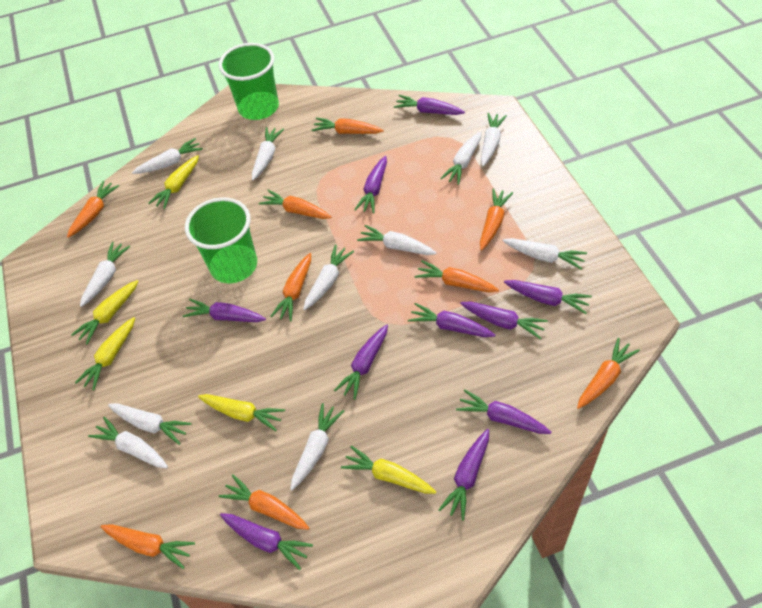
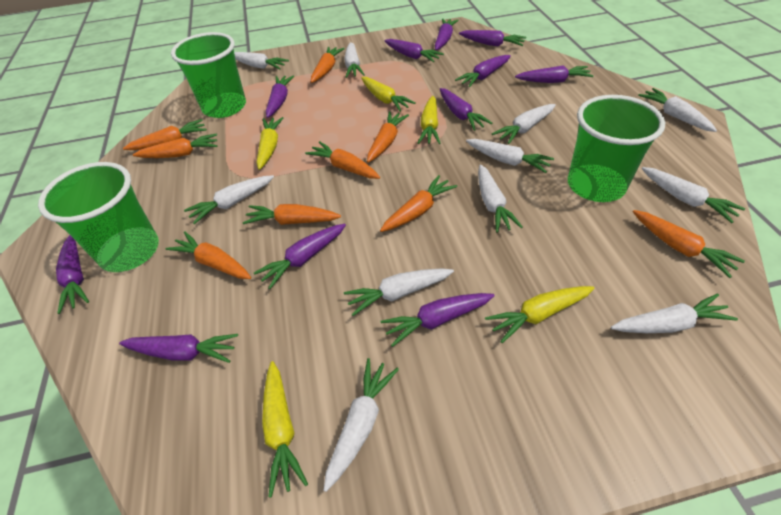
green cup: [185,197,257,283] [219,43,279,120] = 2 -> [38,162,159,272] [171,32,246,118] [568,95,665,202] = 3
purple carrot: [183,299,266,322] [220,513,313,570] [334,325,388,400] [354,156,387,213] [394,95,465,115] [408,303,495,337] [438,429,489,521] [456,389,551,434] [460,301,548,339] [504,280,592,314] = 10 -> [56,235,89,314] [119,334,238,363] [254,224,346,289] [266,76,294,118] [380,293,495,347] [384,39,444,62] [435,19,459,50] [440,88,492,131] [455,55,511,88] [459,30,526,47] [515,65,594,83] = 11

